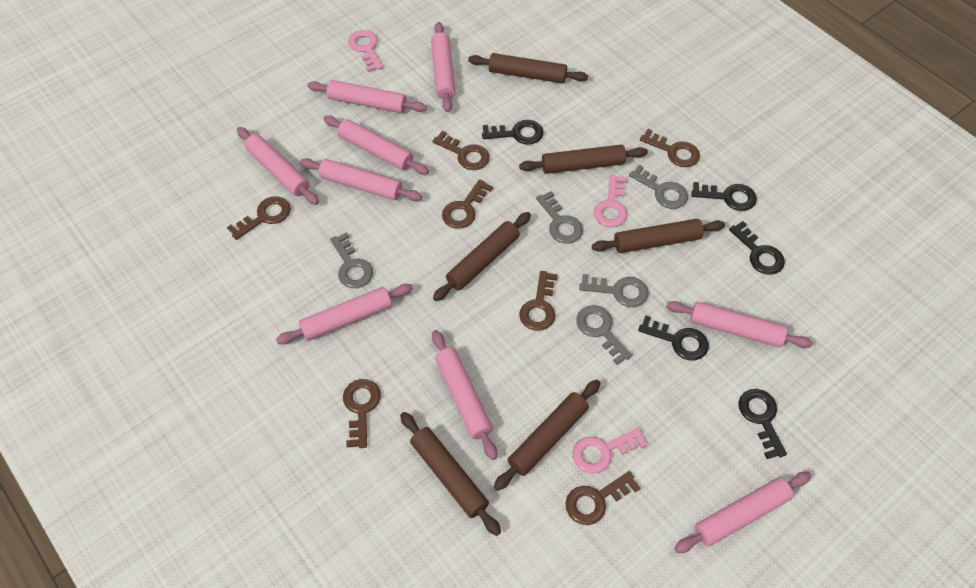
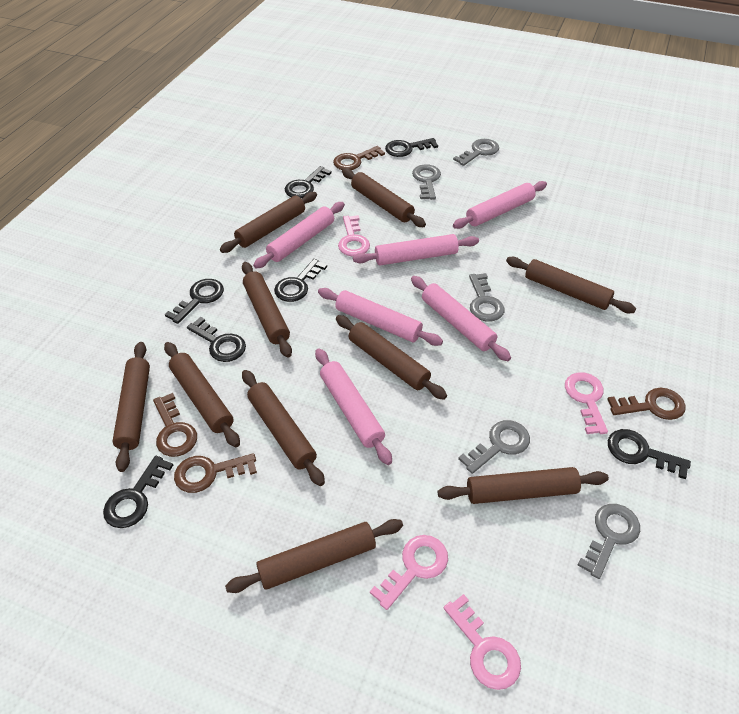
black key: [482,120,544,145] [638,315,709,360] [691,182,757,211] [729,221,785,275] [738,389,787,459] = 5 -> [103,456,173,528] [165,279,224,324] [187,317,246,362] [274,259,327,302] [285,166,332,198] [385,138,438,157] [608,429,691,479] = 7
brown key: [227,196,291,240] [343,379,381,448] [432,131,490,170] [442,179,493,229] [519,271,558,331] [565,471,641,525] [640,129,700,167] = 7 -> [153,393,197,457] [174,453,257,493] [333,146,385,170] [607,388,686,420] = 4
brown rolling pin: [400,412,501,536] [433,212,531,301] [468,53,588,83] [494,380,600,491] [519,145,648,174] [592,219,725,253] = 6 -> [112,342,150,472] [164,342,240,447] [220,192,317,253] [225,519,403,593] [242,262,292,358] [242,370,325,486] [336,315,447,400] [342,168,426,227] [438,467,609,504] [506,257,636,313] = 10
pink key: [348,30,383,72] [572,428,647,474] [594,175,627,227] = 3 -> [338,215,370,256] [370,535,448,610] [444,594,521,690] [565,372,608,434] = 4
pink rolling pin: [237,127,319,205] [276,284,413,344] [300,158,422,201] [307,80,427,113] [323,116,429,175] [431,22,455,112] [432,330,497,460] [666,301,813,348] [675,472,811,553] = 9 -> [253,202,345,269] [315,348,392,465] [318,288,443,346] [353,234,479,265] [411,276,511,361] [453,181,547,229] = 6

